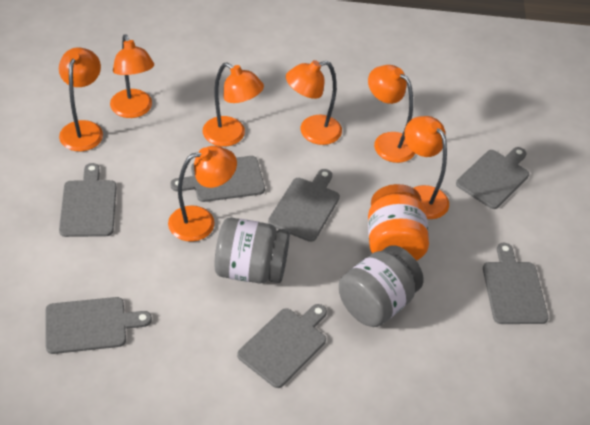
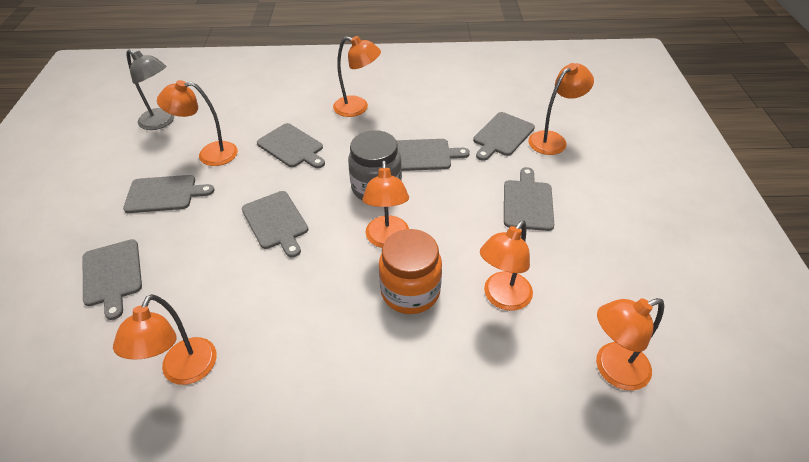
grey jar: [214,217,290,283] [339,245,424,327] = 2 -> [348,130,402,201] = 1
grey lamp: none = 0 -> [126,49,174,130] = 1

